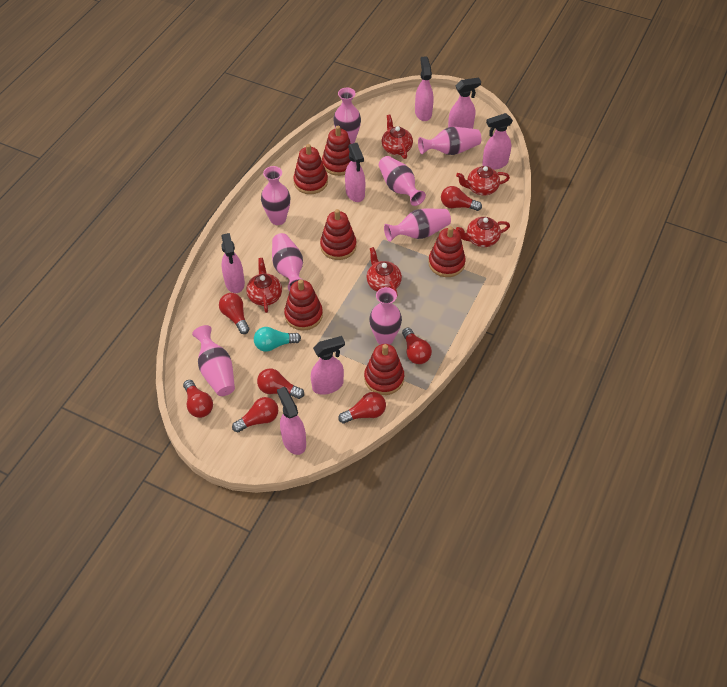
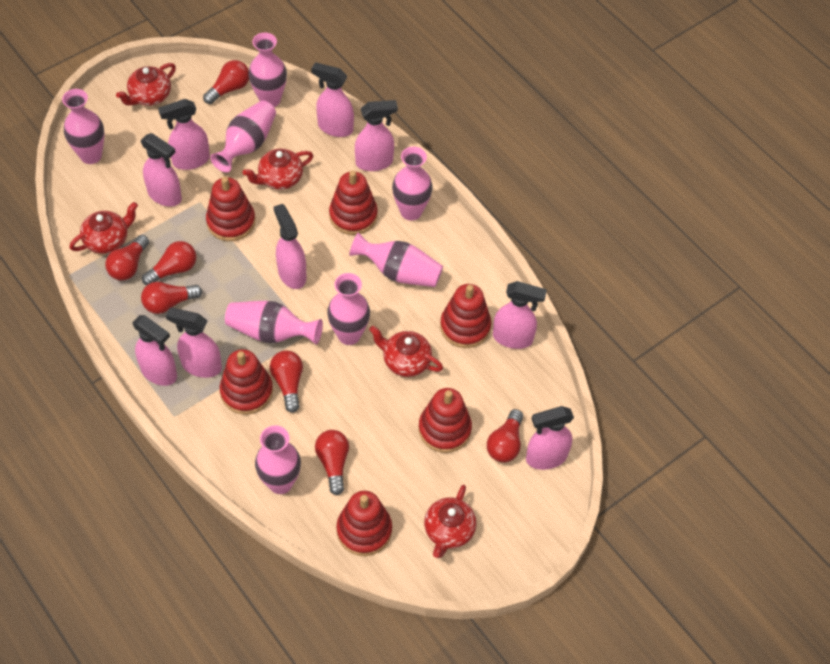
pink spray bottle: [221,233,245,293] [277,387,306,455] [311,336,345,395] [345,143,365,202] [415,56,434,121] [448,77,481,129] [482,113,513,170] = 7 -> [132,315,177,386] [141,133,182,207] [158,99,210,170] [166,308,222,378] [273,204,306,289] [311,62,354,137] [355,100,398,171] [493,281,547,349] [526,406,574,470] = 9
turquoise light bulb: [254,327,301,352] = 1 -> none = 0

